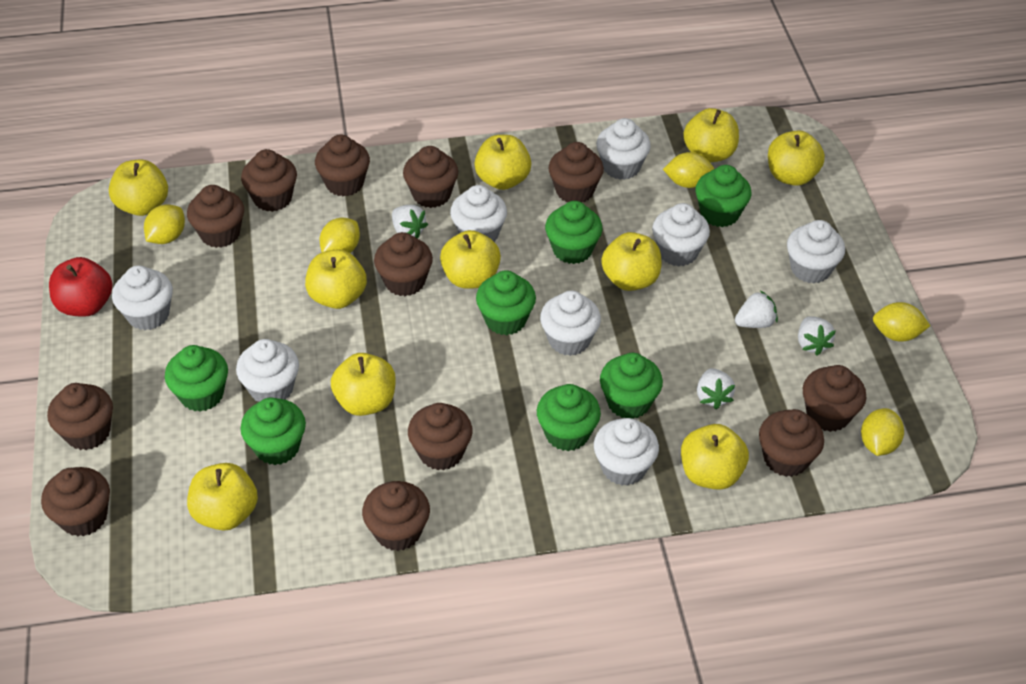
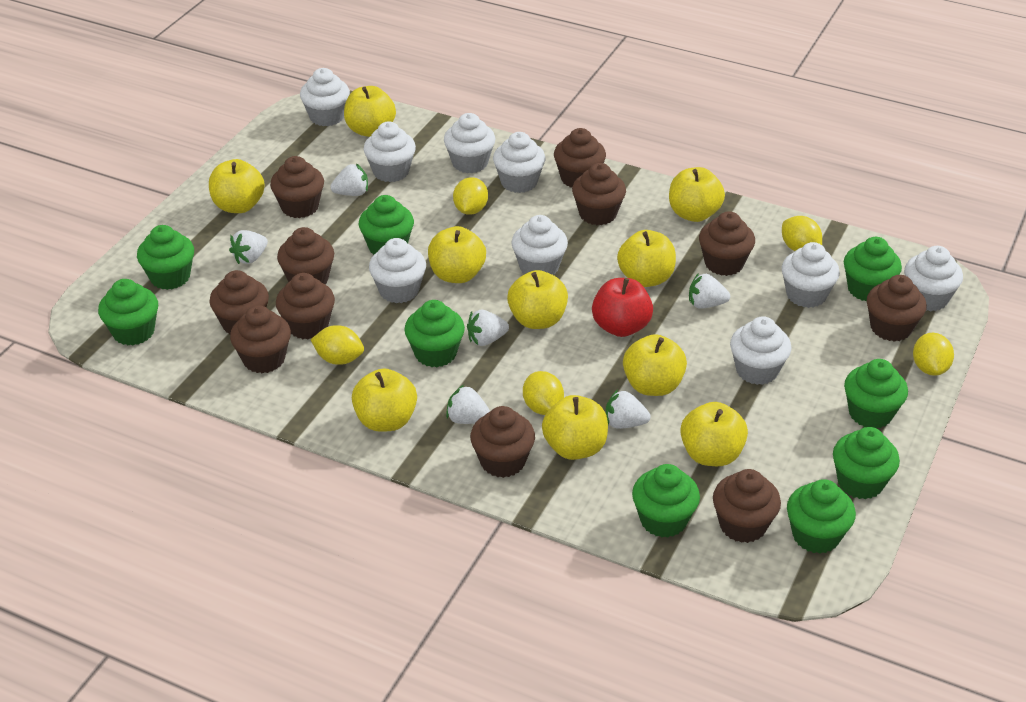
brown cupcake: [41,467,110,537] [47,383,113,450] [187,185,244,248] [241,149,297,212] [315,135,370,196] [362,481,430,551] [374,232,433,296] [403,146,458,208] [408,403,472,470] [548,142,604,202] [759,409,824,477] [803,365,866,432] = 12 -> [209,270,269,335] [230,305,291,373] [270,156,324,218] [276,273,335,339] [277,227,334,284] [470,406,535,478] [554,128,606,188] [572,163,626,225] [699,211,755,276] [713,469,781,543] [867,275,927,342] = 11
green cupcake: [165,345,228,412] [240,398,306,465] [476,270,536,335] [537,384,601,451] [545,201,603,264] [600,353,663,419] [695,165,751,227] = 7 -> [98,279,158,345] [137,225,194,290] [359,195,414,255] [404,300,465,367] [632,464,700,538] [787,479,856,554] [833,427,900,499] [844,237,902,302] [844,359,908,428] = 9
white cupcake: [112,265,173,330] [236,339,299,402] [450,185,507,242] [540,290,601,356] [594,418,659,486] [596,118,651,180] [652,203,710,266] [787,220,845,284] = 8 -> [300,68,350,126] [364,121,416,182] [369,238,426,303] [444,113,495,173] [493,132,546,193] [511,215,568,275] [730,316,791,385] [782,242,840,308] [904,246,963,311] = 9
white strawberry: [392,205,428,239] [697,368,735,409] [735,290,778,328] [798,316,836,356] = 4 -> [229,230,268,264] [330,164,368,196] [446,385,490,424] [467,310,509,346] [606,389,651,429] [689,273,730,309] = 6

